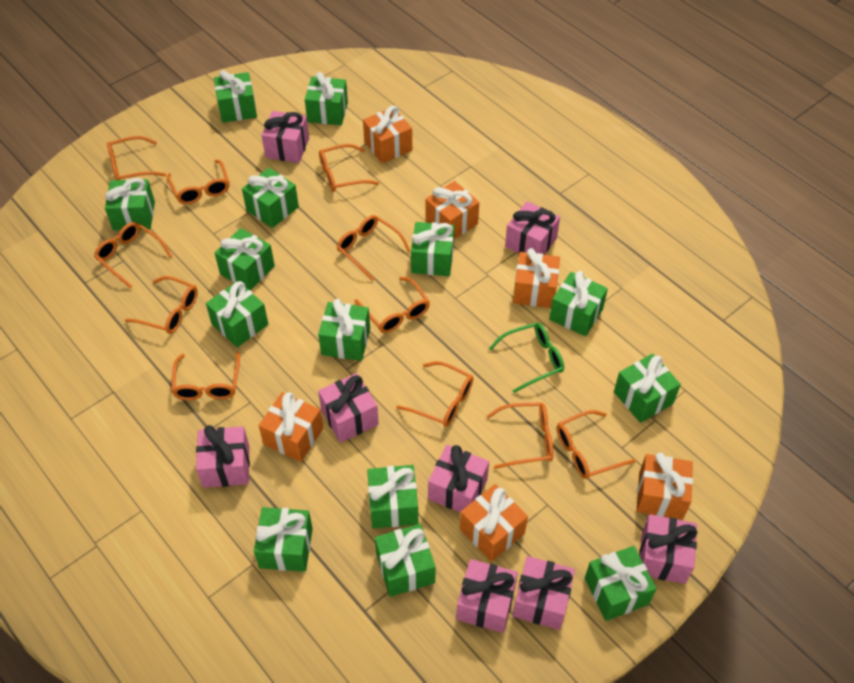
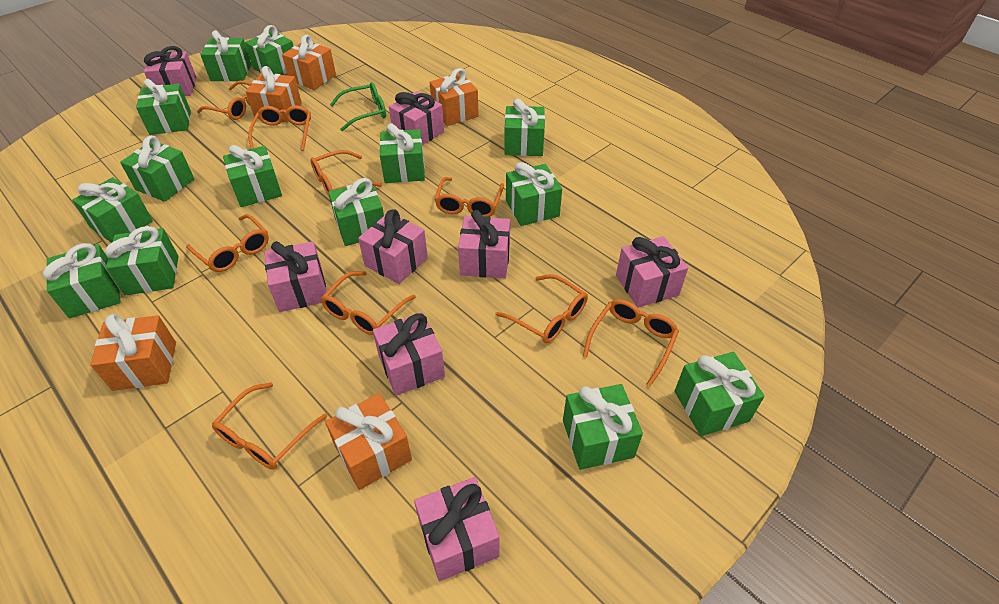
orange gift: [259,392,323,462] [363,106,412,163] [425,181,479,239] [460,484,528,562] [513,248,560,308] [637,453,693,520] = 6 -> [90,314,176,391] [246,66,302,122] [282,35,336,90] [325,393,412,490] [430,68,479,126] = 5
orange glasses: [94,222,172,289] [107,136,166,180] [125,276,198,334] [167,160,229,204] [171,352,240,400] [319,144,379,192] [337,215,411,281] [355,277,430,333] [396,361,473,427] [487,402,553,469] [557,410,636,479] = 11 -> [186,214,269,272] [197,81,252,120] [212,382,327,470] [248,106,311,151] [310,150,382,197] [321,271,416,335] [435,177,504,217] [495,274,588,343] [583,299,679,386] = 9

